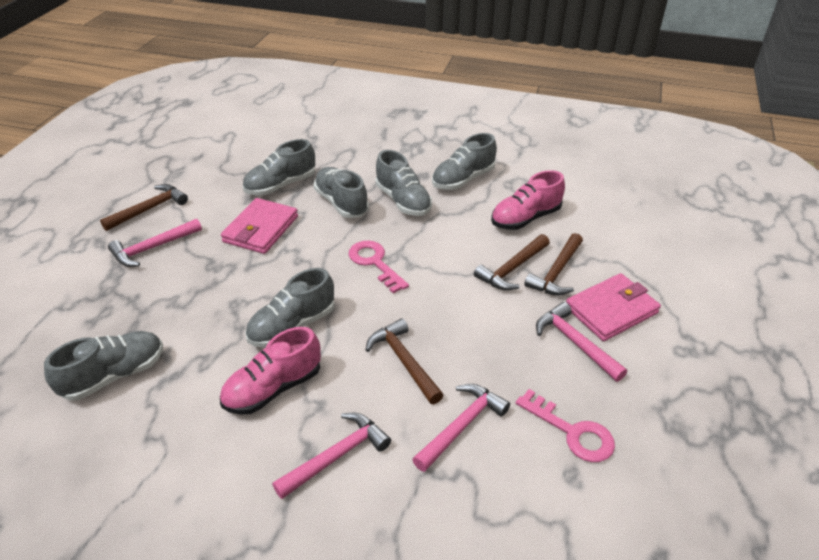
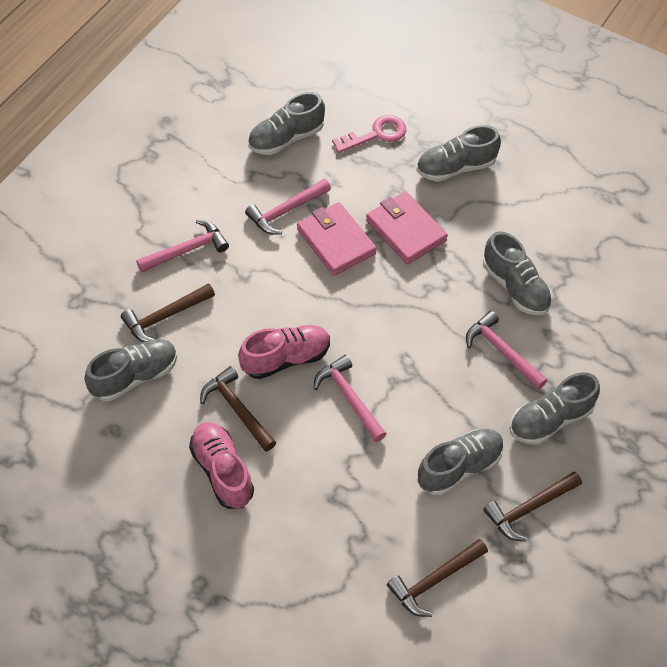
pink key: [348,240,409,294] [516,389,615,462] = 2 -> [332,115,406,153] = 1

